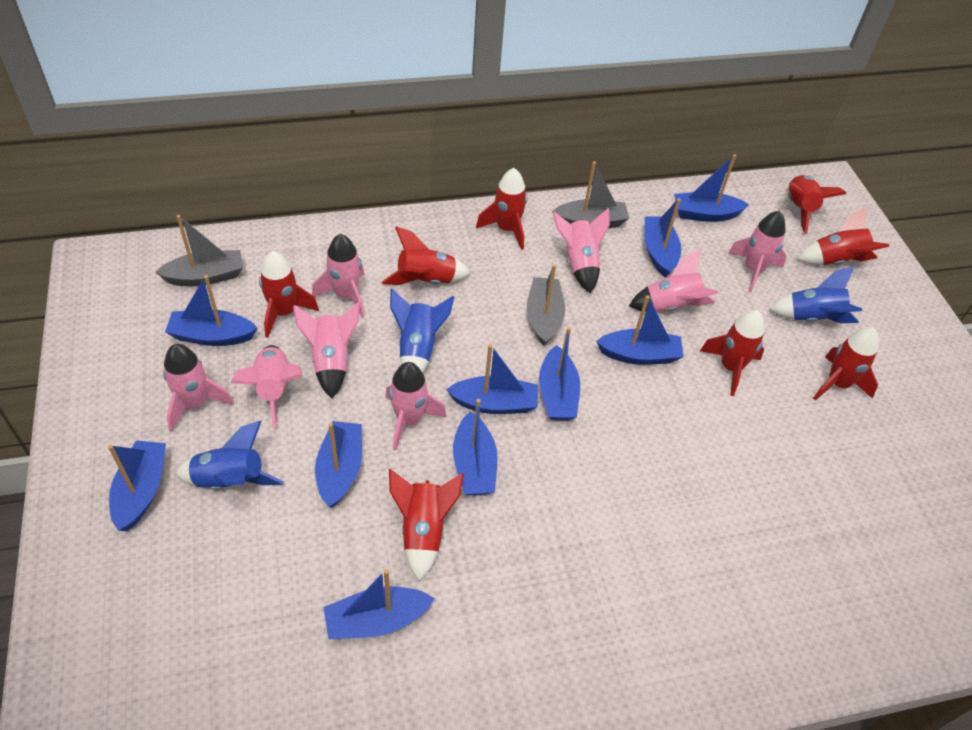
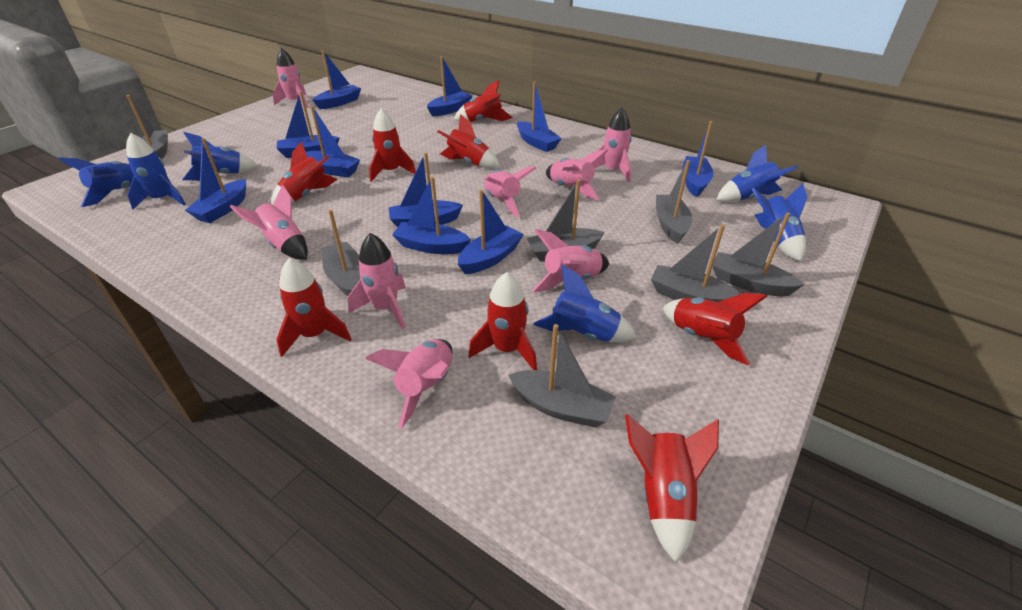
blue rocket: [175,421,284,490] [390,289,454,373] [769,266,862,323] = 3 -> [58,157,134,207] [126,133,186,209] [182,132,258,181] [533,264,637,343] [716,145,798,202] [752,183,807,261] = 6
grey boat: [156,215,243,286] [527,264,565,346] [552,161,629,228] = 3 -> [126,95,168,159] [322,210,361,296] [509,324,616,427] [527,179,605,262] [651,225,741,302] [656,160,692,244] [712,212,804,296] = 7

